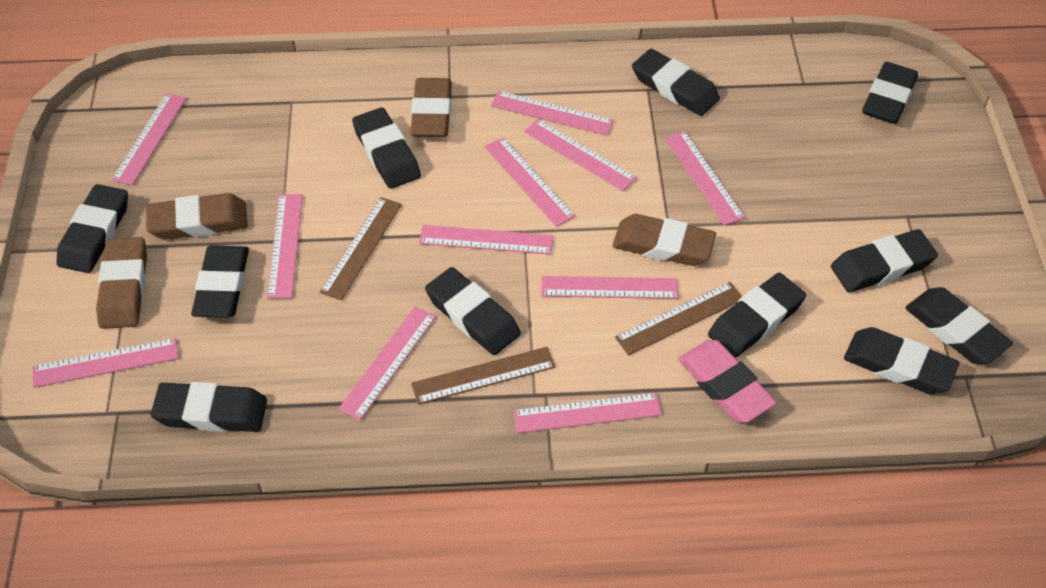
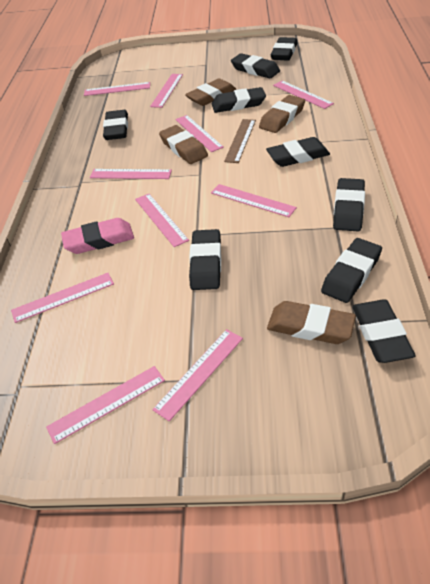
black eraser: [56,184,128,273] [151,382,267,432] [191,245,249,318] [352,108,421,189] [425,267,521,355] [632,49,720,116] [708,273,806,358] [831,229,938,292] [844,327,959,394] [862,62,918,124] [905,287,1013,364] = 11 -> [103,110,128,140] [189,229,221,290] [212,87,266,113] [231,53,280,78] [266,137,330,167] [271,37,298,61] [321,238,382,303] [333,178,365,231] [352,299,416,363] = 9
brown ruler: [320,197,402,300] [411,347,555,405] [615,282,742,356] = 3 -> [224,119,256,163] = 1
pink ruler: [32,338,179,388] [111,93,187,186] [267,194,303,299] [338,306,436,420] [419,225,553,255] [485,137,576,227] [491,91,614,136] [513,393,662,433] [524,119,637,191] [541,276,679,299] [665,131,745,226] = 11 -> [11,273,114,323] [46,366,165,444] [84,82,150,96] [90,169,172,179] [135,194,189,247] [150,74,183,108] [152,329,243,421] [175,115,224,152] [211,184,297,217] [273,81,334,109] = 10

